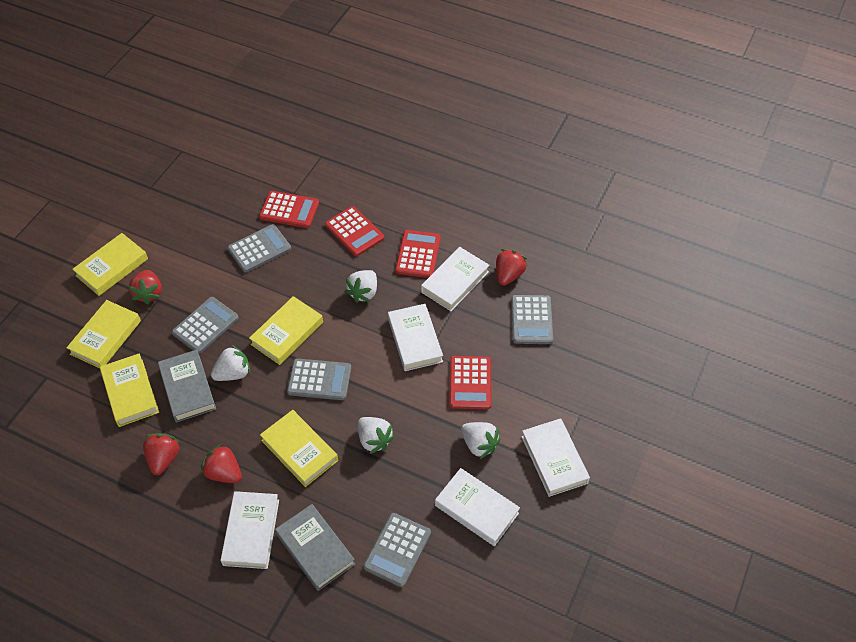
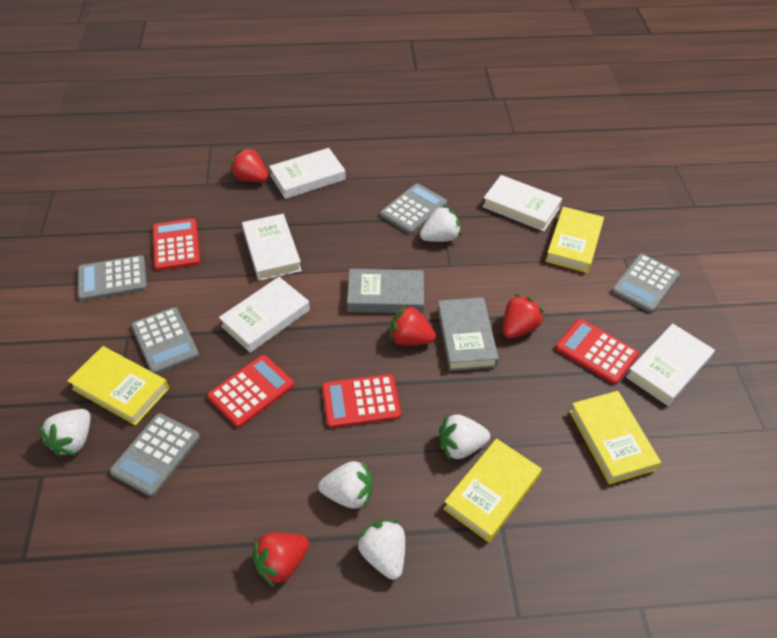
white strawberry: [211,345,251,381] [345,270,377,303] [358,417,395,454] [461,422,501,459] = 4 -> [39,409,91,457] [318,460,372,509] [356,520,405,580] [420,205,461,242] [439,414,490,460] = 5
yellow book: [66,300,141,368] [72,233,148,296] [100,353,159,427] [249,296,323,365] [260,410,338,487] = 5 -> [67,346,169,425] [443,438,542,542] [545,207,604,273] [569,391,661,484] = 4

